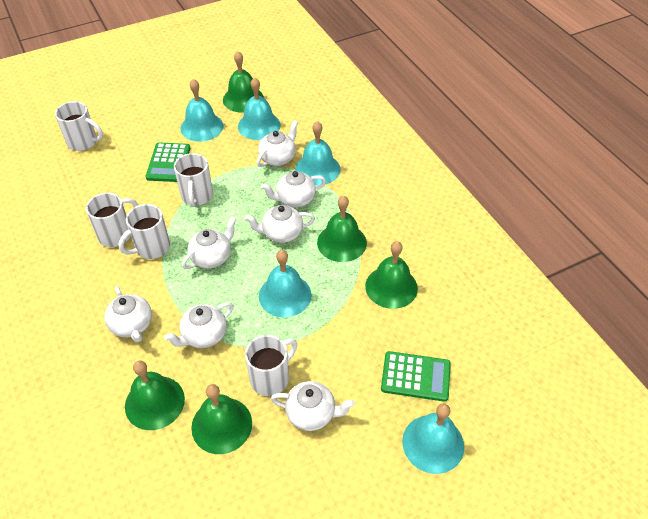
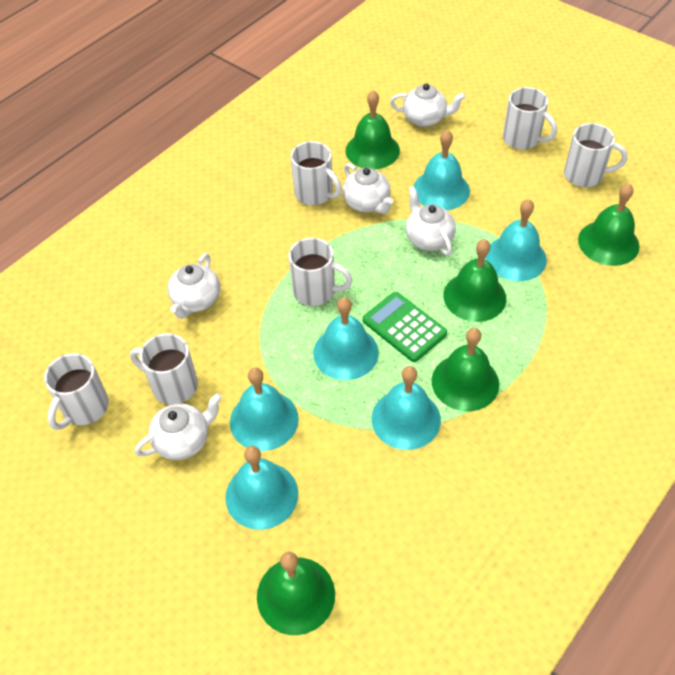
green calculator: [146,142,190,182] [381,351,451,402] = 2 -> [363,292,447,362] = 1
turquoise bell: [181,79,223,142] [238,77,281,140] [259,250,312,318] [295,121,341,185] [402,403,464,474] = 5 -> [225,446,298,530] [230,367,299,451] [313,297,379,380] [371,366,441,450] [414,130,470,210] [486,199,547,281] = 6
white mug: [55,101,103,151] [86,193,138,247] [119,204,170,259] [174,153,213,207] [245,335,297,396] = 5 -> [44,353,109,430] [130,333,198,405] [289,238,353,306] [291,141,342,205] [503,87,557,149] [564,123,628,187] = 6
white teapot: [104,286,152,342] [164,302,234,348] [182,217,236,269] [245,205,315,243] [257,120,298,167] [261,171,326,207] [271,381,355,431] = 7 -> [135,393,222,460] [167,253,220,319] [343,163,393,214] [390,83,466,127] [406,186,456,256] = 5

